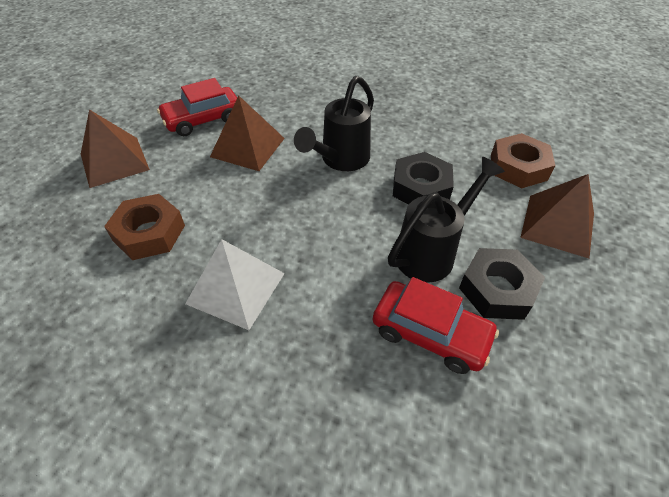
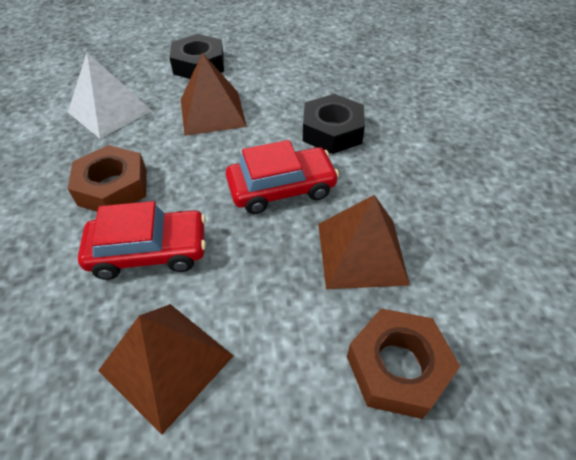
black watering can: [294,76,374,171] [388,157,505,283] = 2 -> none = 0

